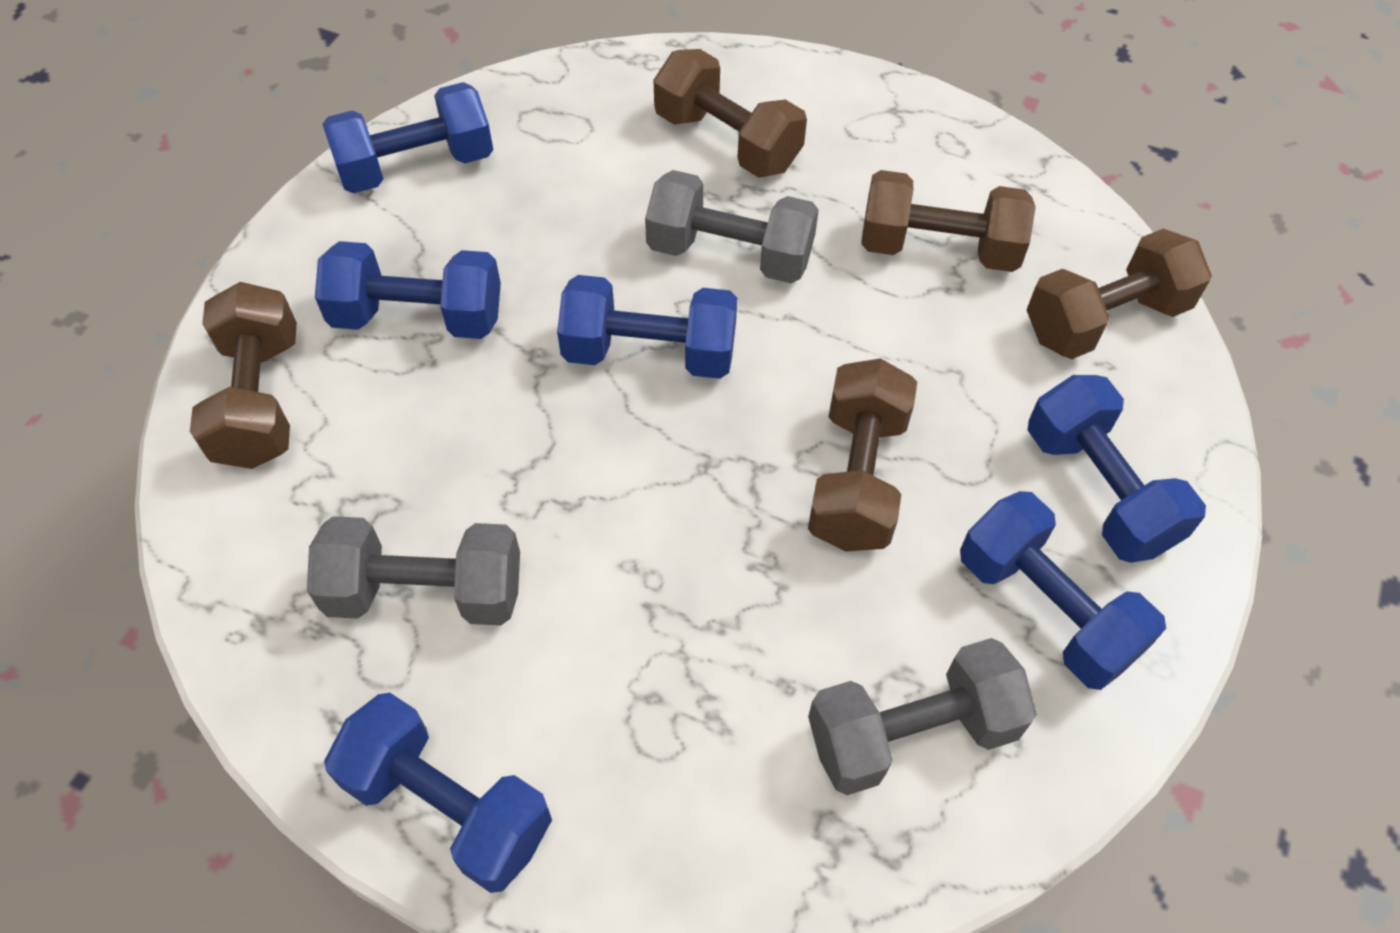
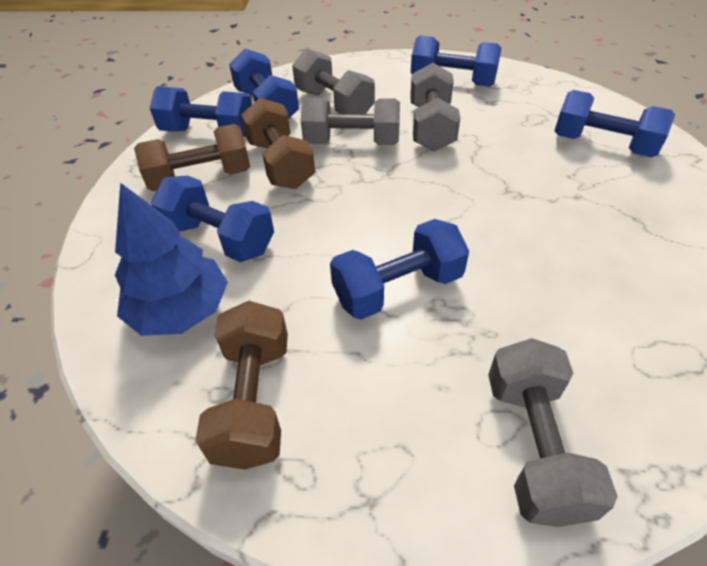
blue tree: none = 0 -> [115,183,228,336] = 1
brown dumbbell: [190,282,297,469] [654,49,807,178] [808,358,917,552] [861,170,1036,272] [1027,229,1212,359] = 5 -> [134,124,250,191] [195,301,288,470] [241,98,315,189] = 3
grey dumbbell: [307,516,520,626] [645,170,819,283] [808,638,1037,795] = 3 -> [292,48,375,114] [301,98,400,145] [410,63,460,151] [488,338,618,527] = 4

